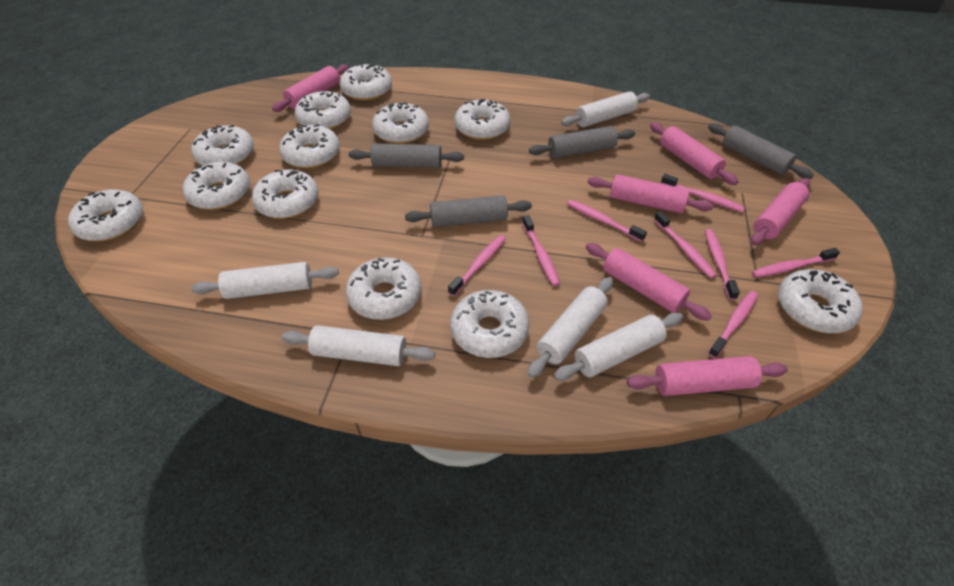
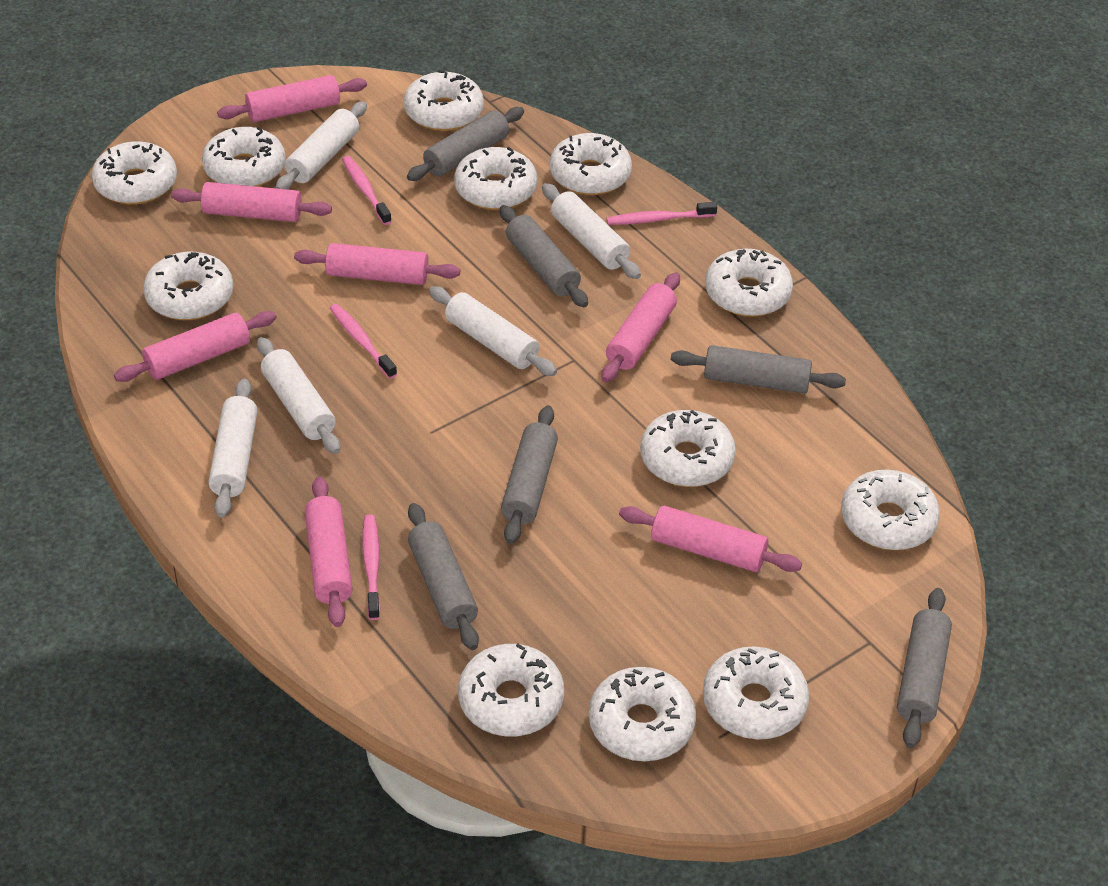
grey rolling pin: [349,143,464,168] [405,195,532,227] [529,126,635,158] [708,123,814,179] = 4 -> [407,107,524,181] [408,503,479,650] [500,205,588,307] [501,405,558,544] [671,345,846,394] [897,588,952,748] = 6
pink rolling pin: [272,64,349,112] [586,243,712,321] [587,174,713,213] [627,356,788,396] [650,122,739,185] [751,178,810,246] = 6 -> [114,311,277,382] [171,182,332,222] [217,75,367,122] [294,243,460,285] [305,476,353,627] [602,272,680,383] [619,506,802,572] = 7
pink toothbrush: [448,235,506,296] [522,215,560,286] [567,200,647,242] [654,212,717,278] [661,174,745,212] [705,229,740,300] [708,291,758,358] [751,248,840,278] = 8 -> [330,304,397,379] [342,156,392,225] [362,514,381,620] [606,202,717,225] = 4

